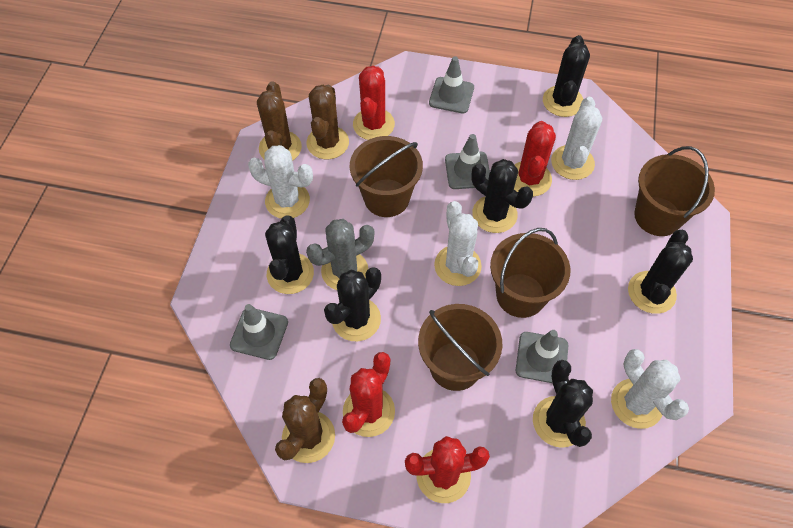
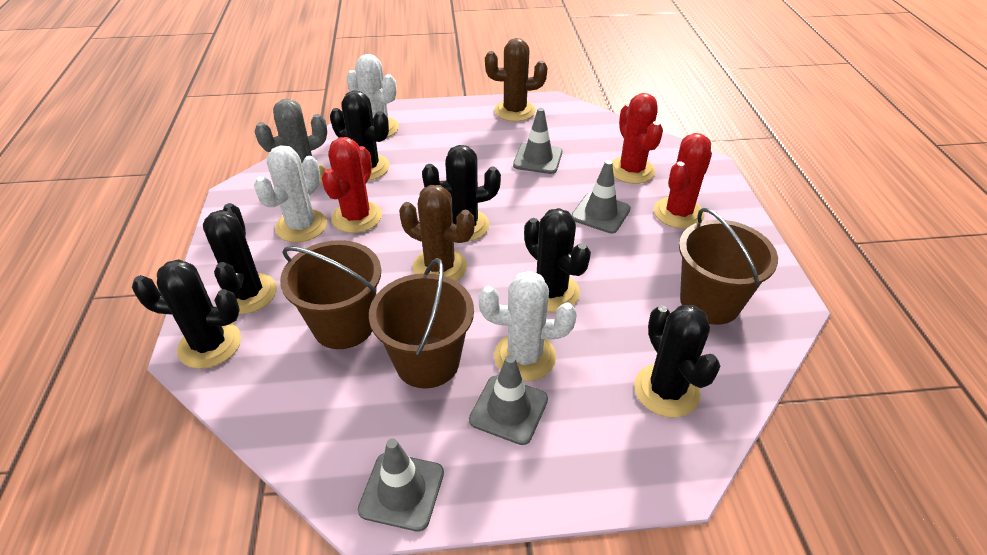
brown bucket: [350,136,423,217] [418,304,502,391] [490,228,571,318] [634,146,715,236] = 4 -> [280,240,381,349] [369,258,474,389] [679,207,778,325] = 3
brown cactus: [257,81,302,161] [275,378,335,463] [306,85,349,159] = 3 -> [399,185,475,281] [485,38,547,122] = 2
red cactus: [342,352,395,437] [353,66,395,140] [405,436,490,503] [514,121,556,197] = 4 -> [321,137,382,233] [612,93,663,184] [654,133,712,229] = 3
white cactus: [248,145,313,219] [434,201,482,286] [551,97,602,180] [611,349,689,429] = 4 -> [254,145,327,242] [346,54,399,137] [479,271,577,381] = 3

